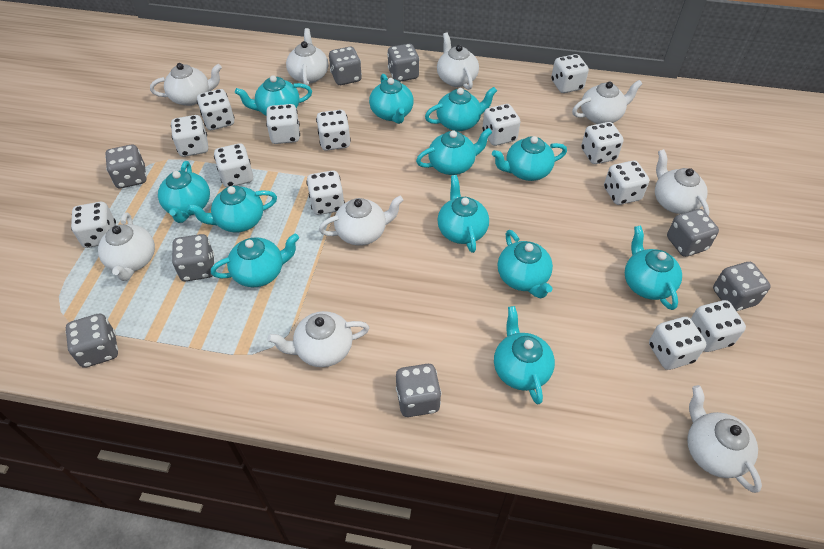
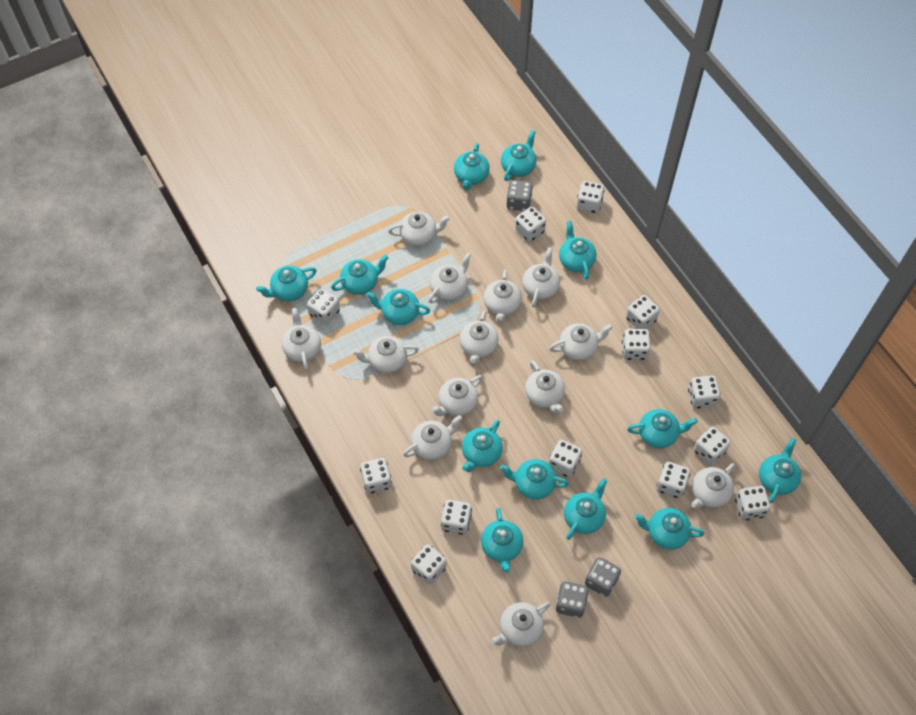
grey dice: [66,314,118,368] [105,145,147,188] [172,234,214,281] [329,47,362,85] [387,44,420,82] [396,364,442,417] [667,209,719,257] [713,262,771,311] = 8 -> [506,180,533,211] [556,581,589,618] [585,557,621,597] = 3
turquoise teapot: [158,161,210,223] [187,186,277,232] [211,234,299,287] [235,75,312,116] [369,74,414,124] [416,128,492,175] [425,87,497,131] [437,175,489,253] [492,136,567,181] [494,306,555,404] [498,230,553,299] [625,225,682,310] = 12 -> [256,266,317,301] [331,255,389,295] [366,289,430,325] [454,143,490,190] [462,420,503,472] [481,508,523,573] [500,459,569,500] [501,130,537,181] [559,221,596,279] [564,478,607,540] [627,409,697,448] [635,508,705,550] [759,438,801,503] = 13
white teapot: [98,212,155,281] [150,63,222,106] [267,311,369,367] [286,28,328,85] [319,196,403,246] [437,32,479,90] [572,80,642,124] [655,149,710,216] [687,385,762,493] = 9 -> [282,308,321,370] [352,336,419,373] [388,212,450,246] [403,415,462,460] [428,253,471,303] [431,375,483,416] [460,310,499,365] [484,270,522,323] [490,602,550,647] [522,247,560,307] [525,360,565,414] [549,323,613,360] [691,463,735,509] = 13

